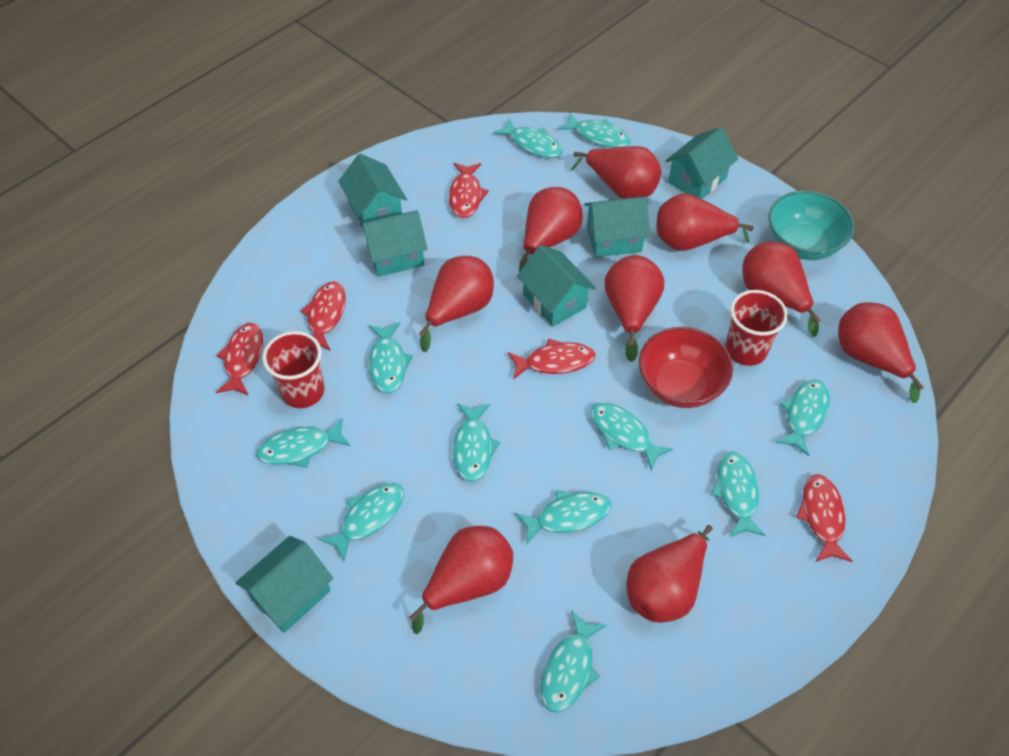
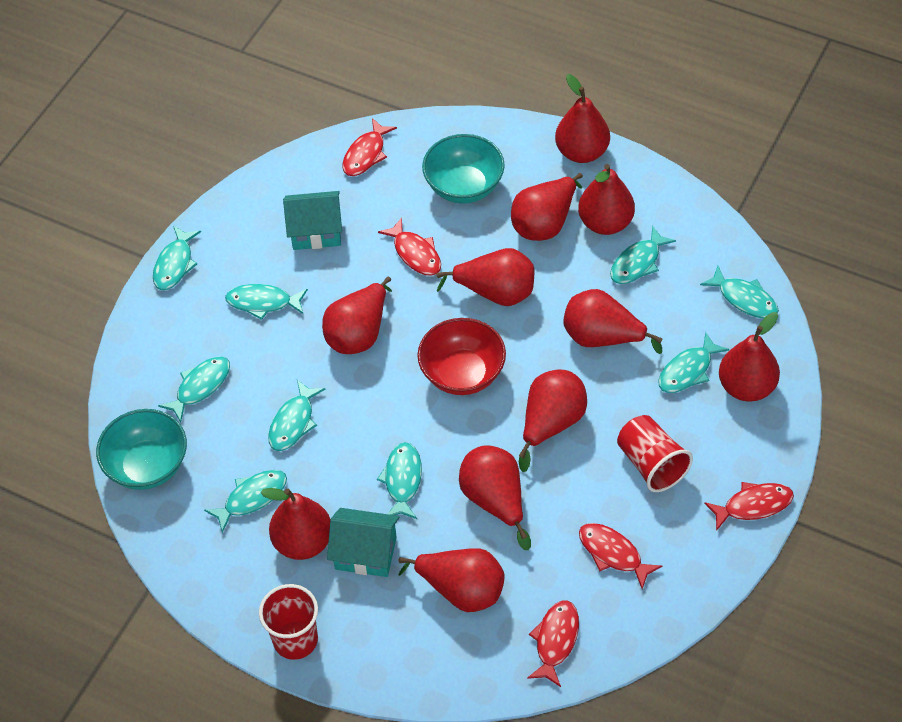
red pear: [409,526,513,634] [419,256,494,352] [519,187,583,272] [571,146,662,199] [605,255,665,362] [627,525,713,623] [657,193,754,251] [742,242,820,337] [838,302,924,403] = 9 -> [261,488,331,560] [322,277,392,354] [399,548,505,612] [437,248,534,306] [459,445,531,550] [511,173,583,241] [519,370,587,472] [555,74,610,163] [564,289,662,354] [578,164,635,235] [719,312,780,402] = 11
turquoise bowl: [769,190,854,260] = 1 -> [96,409,187,490] [422,134,505,204] = 2
turquoise fish: [256,418,350,468] [319,483,403,562] [369,322,413,394] [453,403,500,482] [493,118,563,158] [515,490,611,544] [540,610,607,713] [558,112,631,148] [590,402,673,471] [711,451,765,537] [776,379,830,456] = 11 -> [153,226,201,290] [158,356,230,422] [204,470,287,533] [225,284,308,320] [268,380,325,451] [377,442,422,519] [610,225,676,284] [658,332,729,393] [700,266,779,319] = 9
turquoise house: [236,536,333,633] [338,154,407,229] [360,210,427,277] [517,245,596,327] [584,197,650,257] [666,127,738,199] = 6 -> [283,191,342,250] [327,508,400,577] = 2

